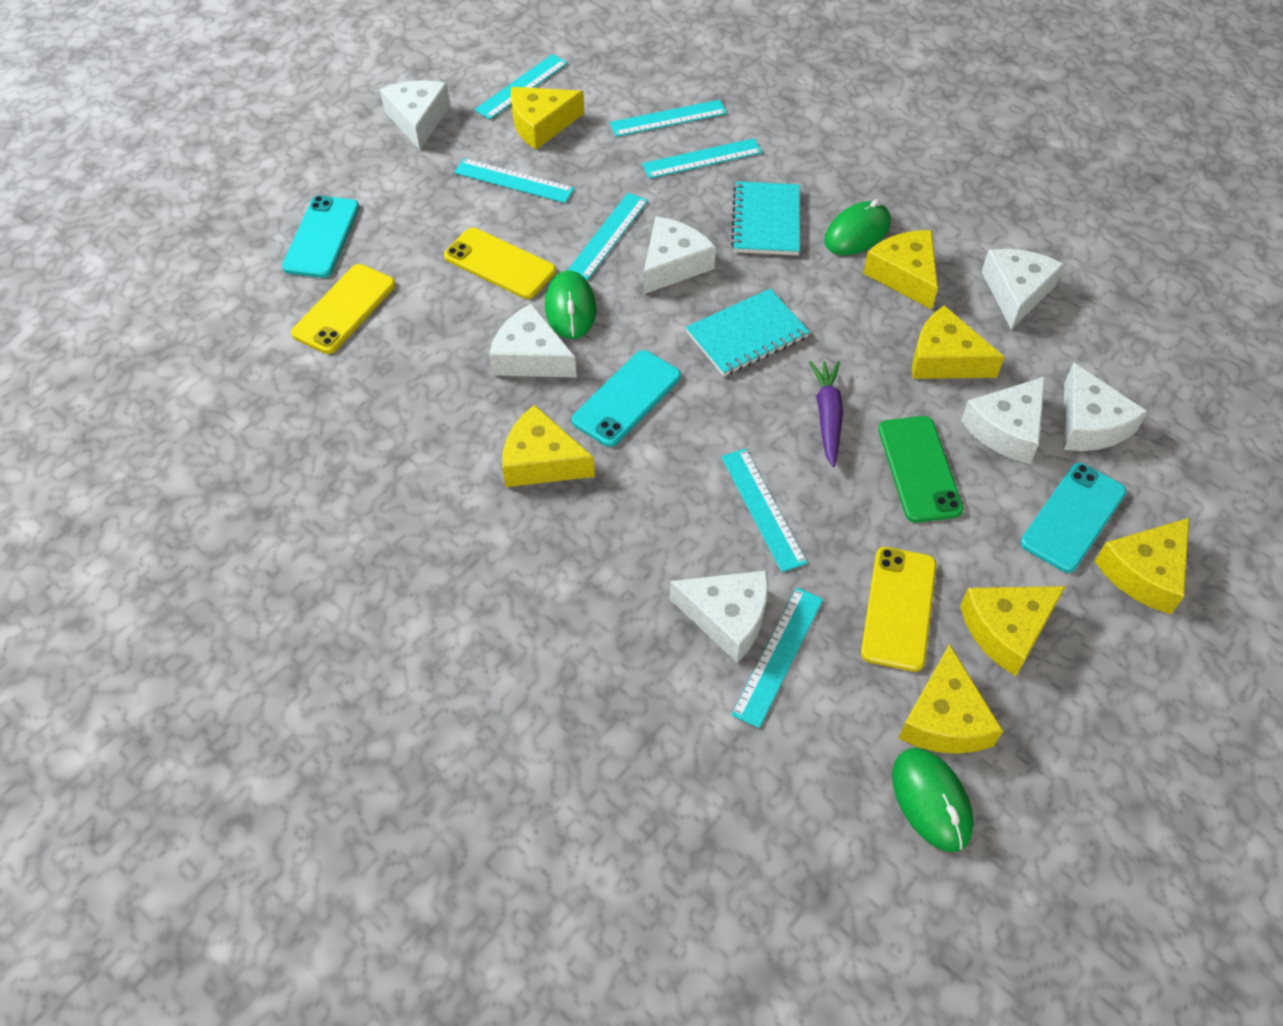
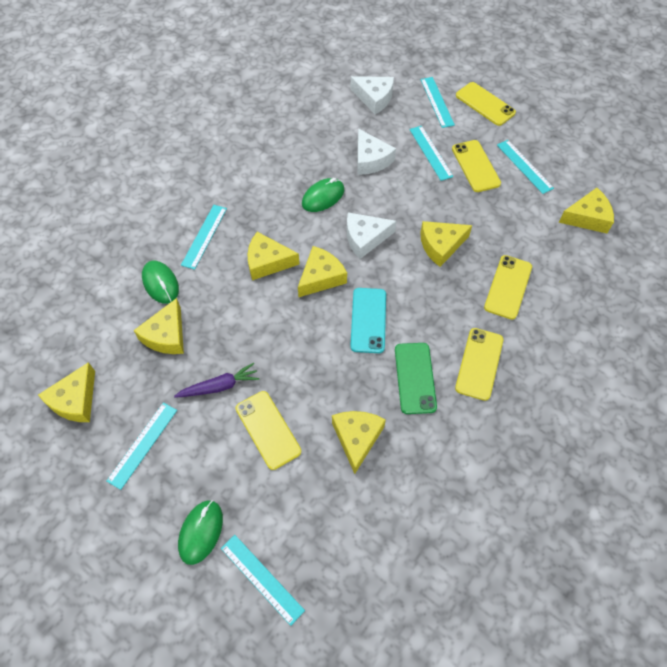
turquoise notebook: [686,289,810,376] [731,181,800,255] = 2 -> none = 0
turquoise phone: [282,196,359,278] [572,350,681,447] [1020,463,1127,573] = 3 -> [350,288,386,353] = 1
turquoise ruler: [454,158,574,203] [474,54,568,119] [568,193,648,280] [610,100,727,137] [642,138,762,179] [721,448,808,572] [731,588,823,728] = 7 -> [107,403,177,490] [181,205,227,270] [221,535,305,626] [410,126,454,181] [420,77,455,128] [497,140,554,194] = 6
white cheese: [380,80,450,150] [489,303,577,377] [643,216,716,294] [670,570,768,663] [961,377,1045,464] [982,249,1064,330] [1064,362,1148,451] = 7 -> [347,213,396,259] [350,76,394,115] [357,129,396,175] = 3
yellow phone: [291,264,396,354] [444,228,556,299] [861,547,937,672] = 3 -> [236,391,301,470] [452,140,501,192] [455,328,504,401] [456,82,516,126] [484,255,532,320] = 5

